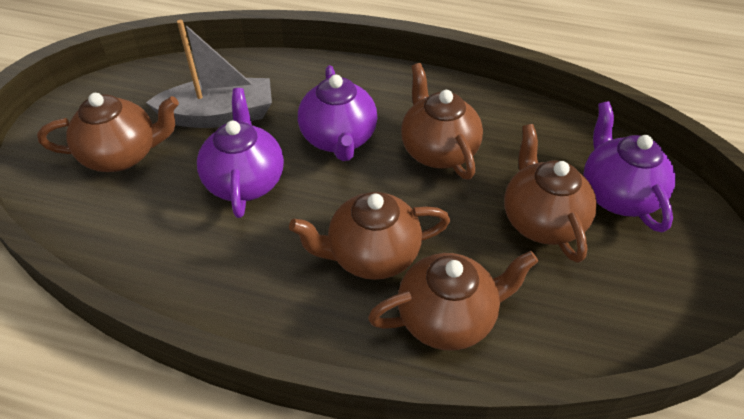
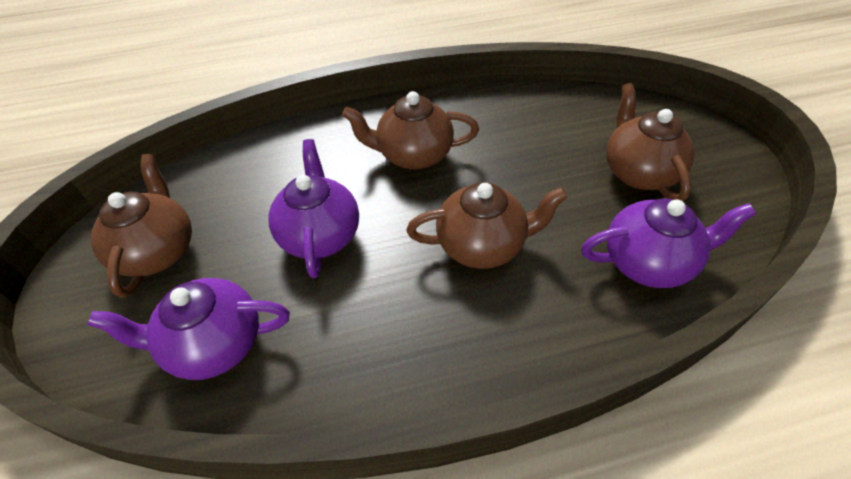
brown teapot: [37,93,179,172] [289,192,450,280] [368,251,538,351] [401,63,483,180] [504,124,597,263] = 5 -> [91,154,192,298] [342,91,479,170] [406,183,568,269] [606,83,695,201] = 4
grey boat: [146,20,272,128] = 1 -> none = 0

